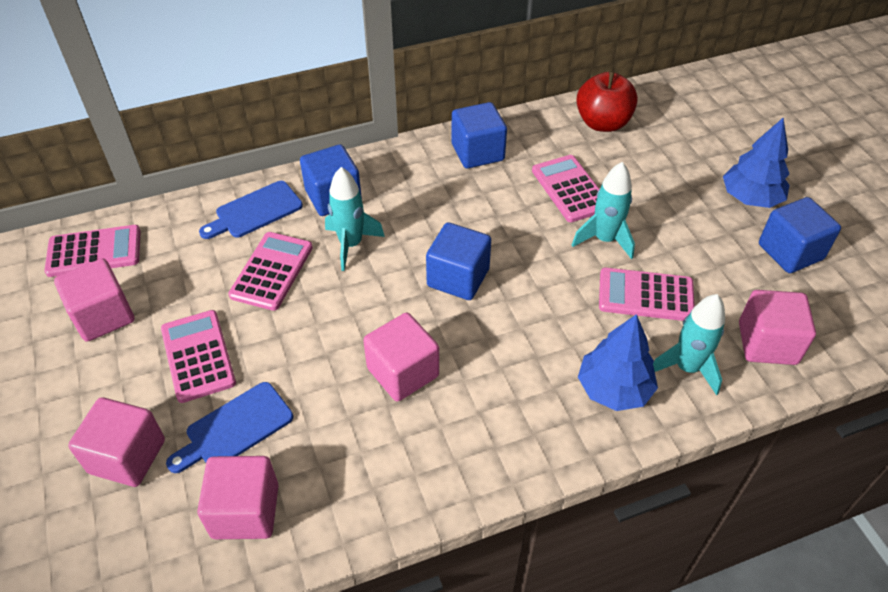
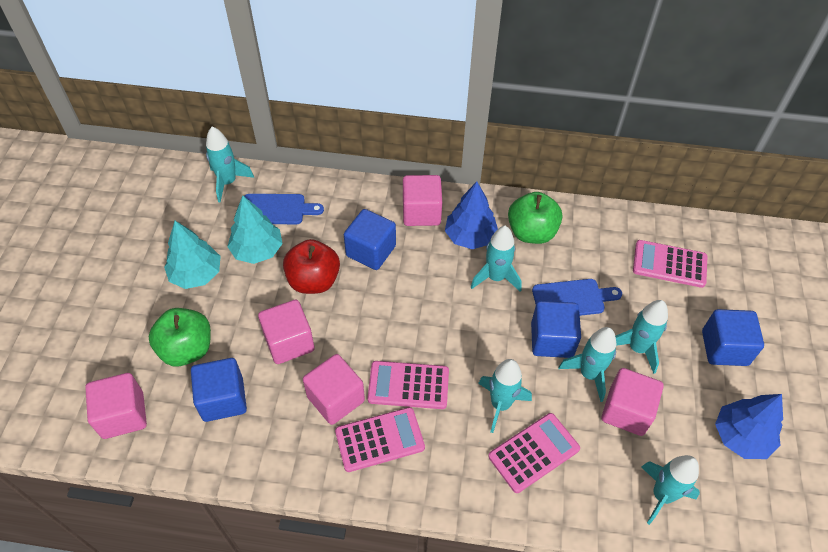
green apple: none = 0 -> [149,308,211,366] [508,192,562,244] = 2
pink calculator: [44,225,141,277] [161,310,236,403] [228,232,313,311] [532,155,599,222] [599,268,695,321] = 5 -> [335,407,425,472] [367,361,449,409] [488,413,580,493] [633,240,707,288] = 4
turquoise rocket: [325,167,385,271] [572,162,635,259] [653,294,725,395] = 3 -> [206,126,254,202] [471,226,522,292] [478,359,532,433] [558,327,616,402] [615,300,668,374] [641,455,700,525] = 6
turquoise tree: none = 0 -> [164,221,221,289] [227,196,283,264] = 2

